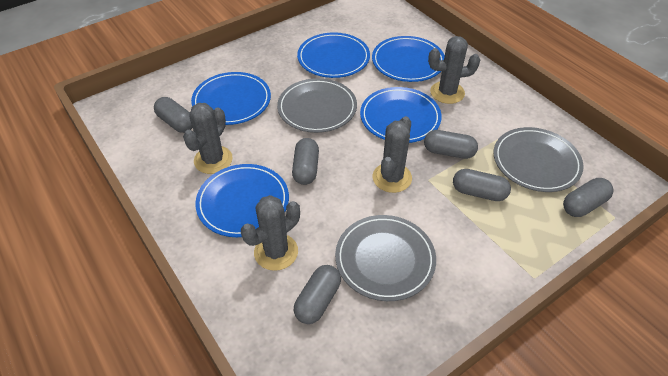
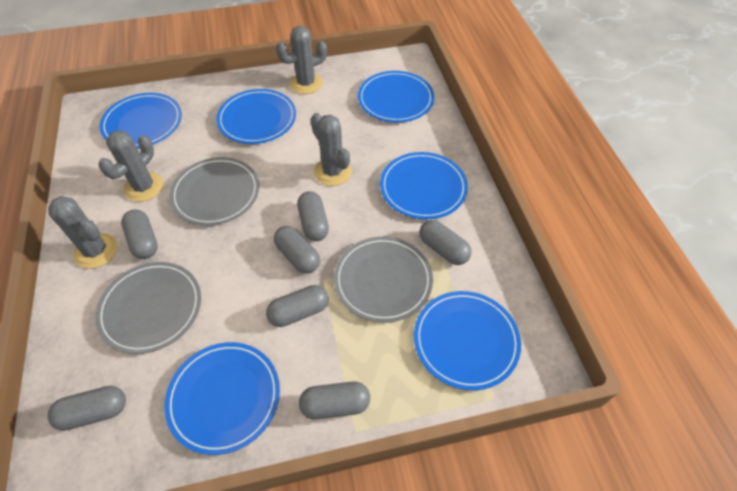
blue plate: [191,72,271,125] [195,164,289,237] [297,32,370,78] [360,87,442,143] [372,36,445,82] = 5 -> [100,93,182,148] [164,342,280,455] [216,89,296,144] [358,71,434,123] [380,152,468,219] [414,291,521,390] = 6
grey capsule: [154,97,193,133] [292,138,319,185] [294,265,341,324] [424,130,478,159] [453,169,511,201] [563,178,614,217] = 6 -> [48,386,126,431] [121,210,158,259] [266,285,329,327] [274,226,320,273] [297,191,329,241] [299,381,370,420] [419,220,472,265] = 7

